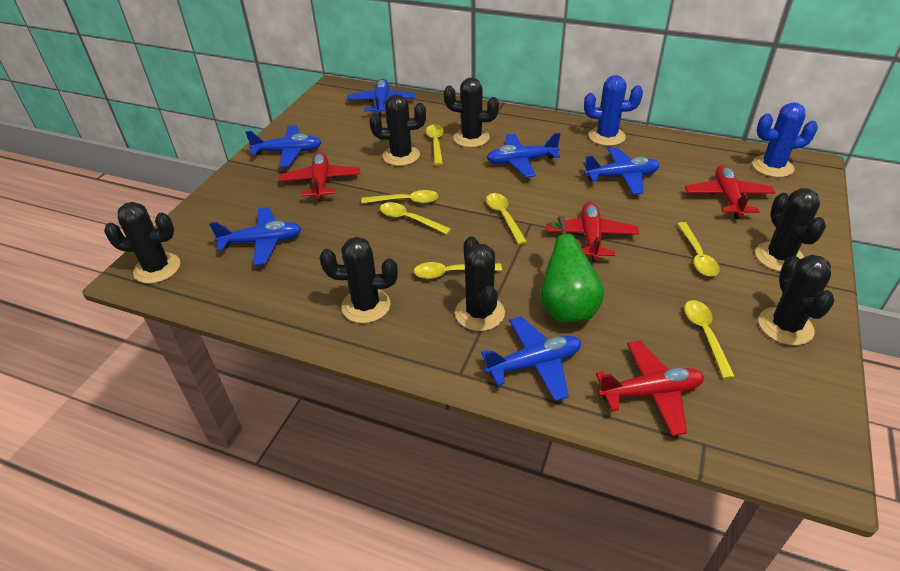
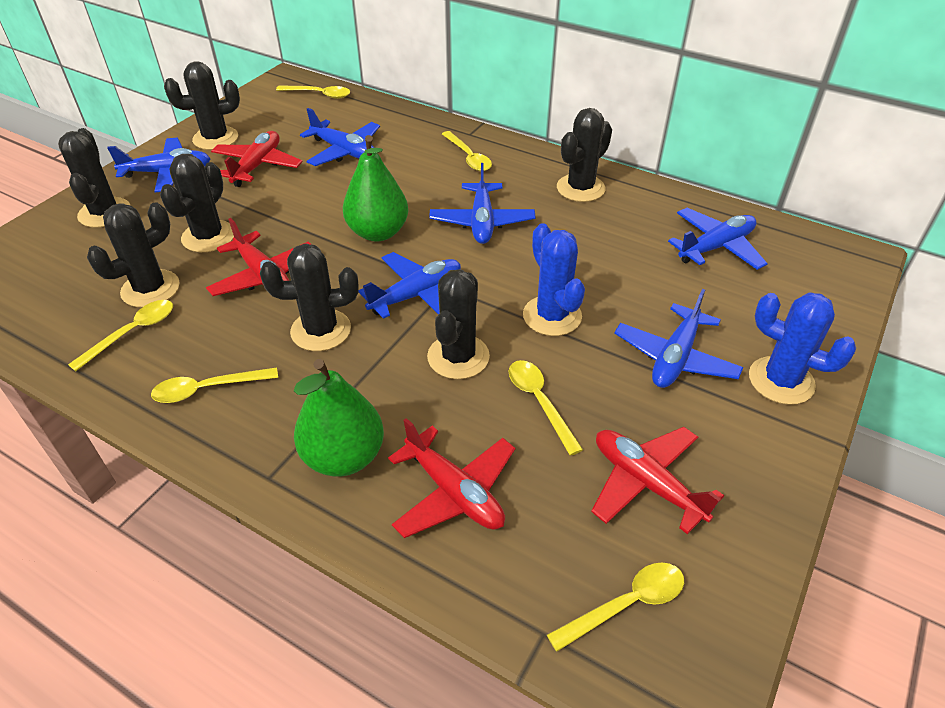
green pear: [540,216,604,323] = 1 -> [294,359,384,477] [343,135,408,241] = 2
yellow spoon: [361,190,438,203] [380,202,451,234] [414,262,502,279] [426,124,444,166] [486,193,527,245] [677,222,720,276] [684,300,735,379] = 7 -> [68,300,173,371] [151,367,278,403] [276,85,350,99] [442,131,492,171] [508,360,583,456] [547,562,684,652] = 6

